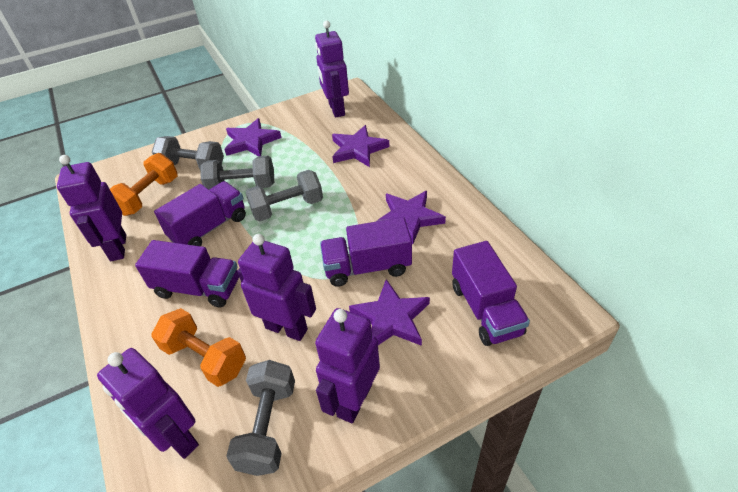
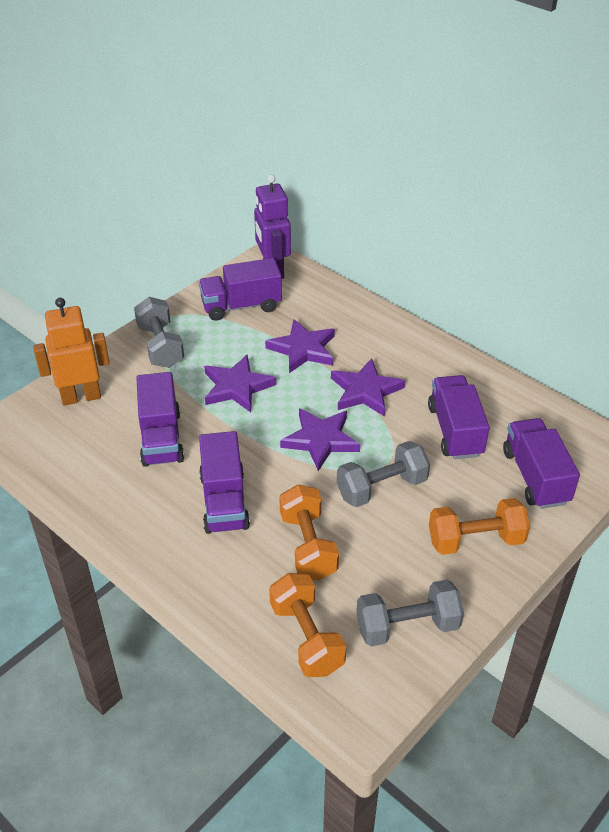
grey dumbbell: [152,136,224,170] [201,156,274,189] [226,360,295,476] [245,170,323,221] = 4 -> [134,297,184,368] [337,441,430,507] [356,580,464,647] = 3
orange dumbbell: [110,153,178,216] [151,308,246,387] = 2 -> [269,573,346,677] [279,485,339,580] [429,498,530,555] = 3
orange robot: none = 0 -> [33,298,110,406] = 1
purple robot: [57,155,126,261] [97,348,199,459] [237,234,316,341] [315,21,349,118] [315,308,380,423] = 5 -> [254,174,291,279] = 1
purple truck: [135,240,239,307] [154,181,246,246] [320,217,412,287] [452,241,530,346] = 4 -> [136,372,184,467] [199,258,282,321] [199,431,250,534] [428,375,490,459] [503,418,580,509] = 5

